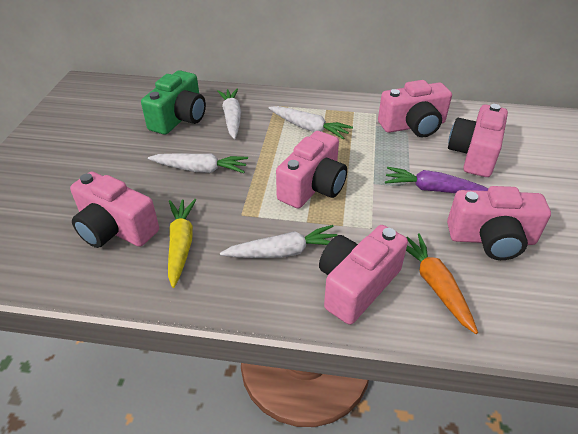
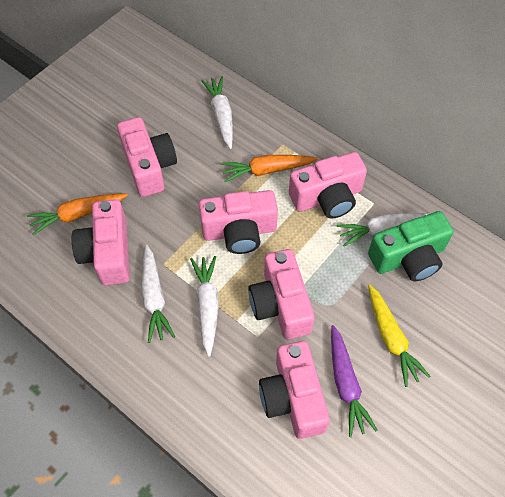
orange carrot: [406,233,478,334] = 1 -> [27,193,128,235] [221,155,318,182] = 2

